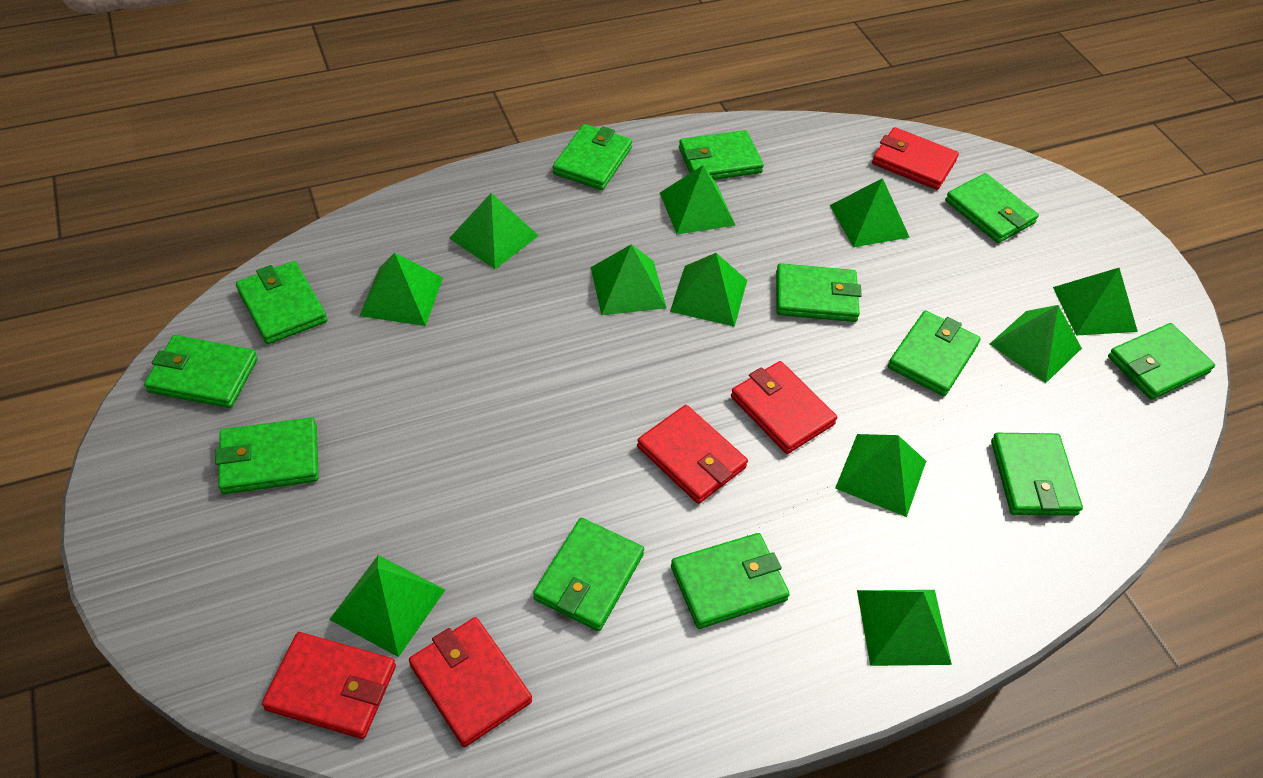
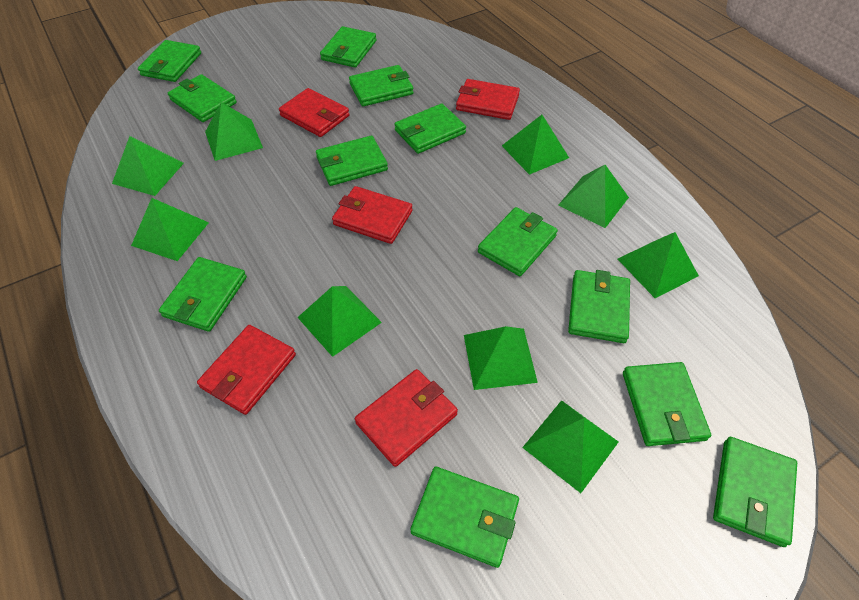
green pyramid: [329,555,445,657] [360,252,443,326] [449,193,539,269] [591,244,667,315] [660,165,735,234] [670,253,747,327] [830,178,910,247] [835,434,926,517] [857,590,952,666] [990,305,1082,383] [1053,268,1138,336] = 11 -> [112,136,184,196] [131,198,209,261] [205,102,263,161] [297,286,382,357] [464,326,538,390] [502,115,569,175] [522,400,618,493] [558,165,629,228] [618,232,699,298] = 9

